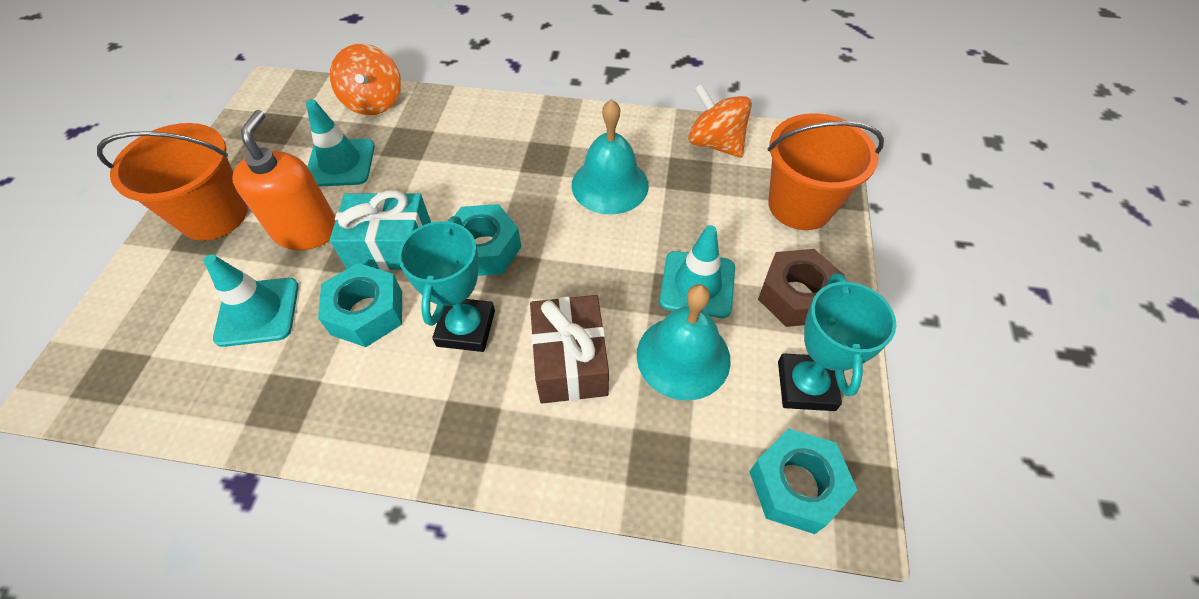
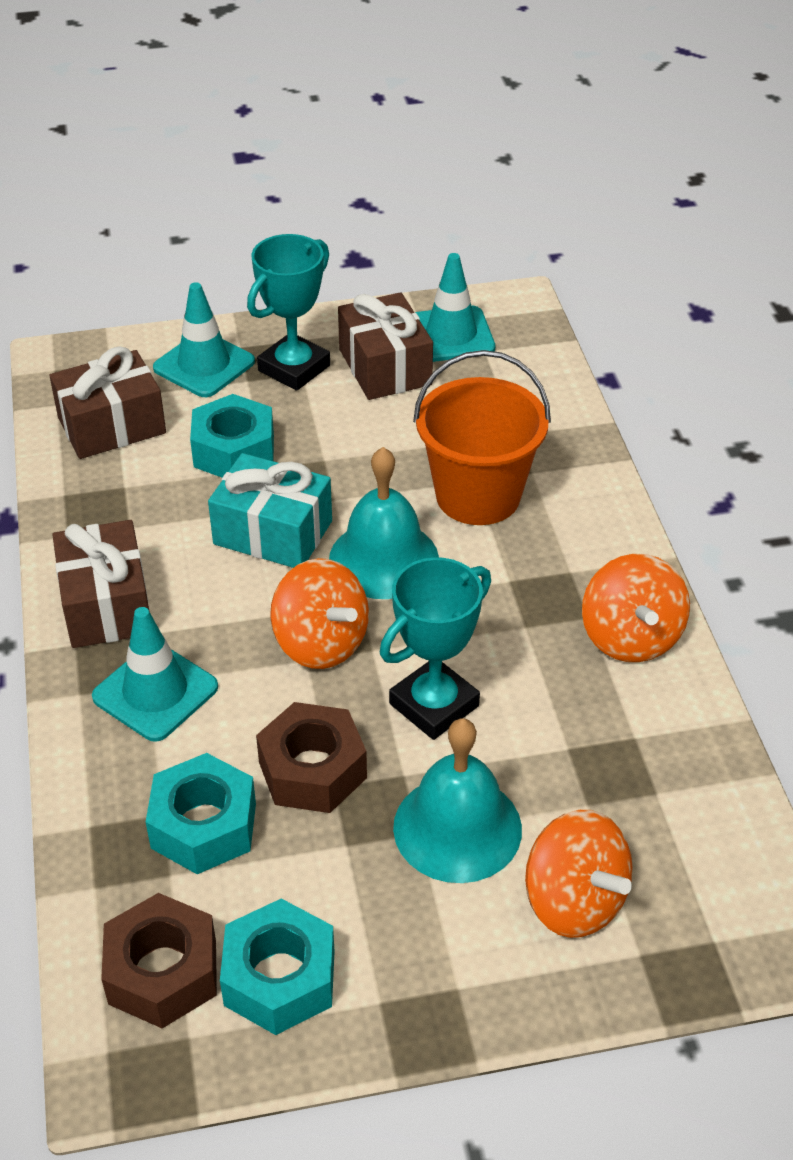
brown gift: [530,295,609,404] = 1 -> [50,346,166,459] [52,520,149,648] [338,292,433,400] = 3
brown nut: [758,249,844,327] = 1 -> [101,893,217,1028] [256,702,367,813] = 2
orange bucket: [97,123,248,241] [768,113,884,230] = 2 -> [413,350,551,525] = 1
orange soap dispenser: [232,110,335,250] = 1 -> none = 0
orange spinning top: [330,44,401,115] [688,83,752,157] = 2 -> [270,558,369,669] [525,810,633,938] [582,554,690,662] = 3

